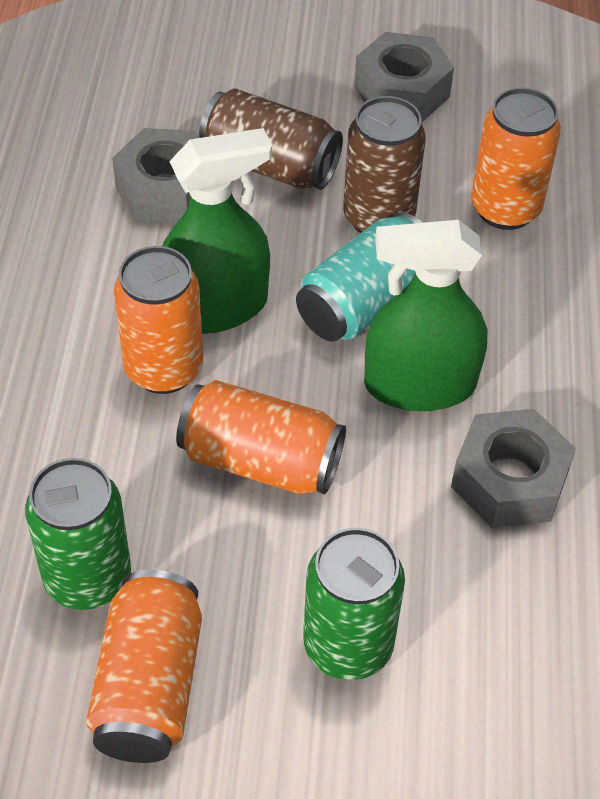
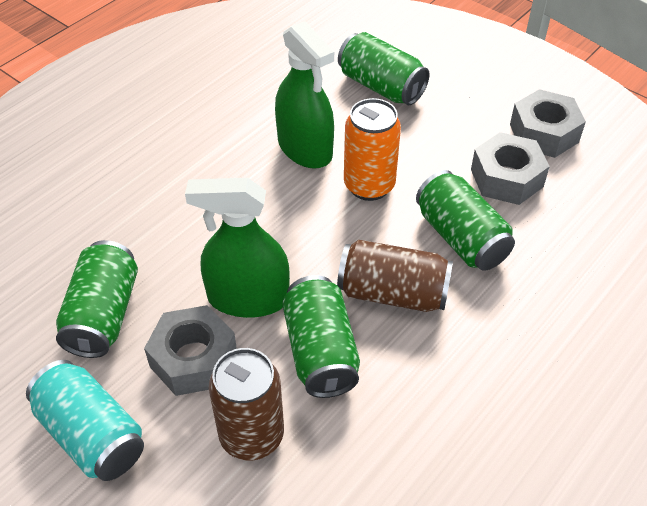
green can: [25,458,131,610] [303,528,405,680] = 2 -> [56,240,138,358] [282,275,360,398] [338,32,429,105] [416,170,515,271] = 4
orange can: [86,570,202,763] [114,246,203,394] [176,380,346,494] [471,87,561,230] = 4 -> [344,98,401,201] = 1

